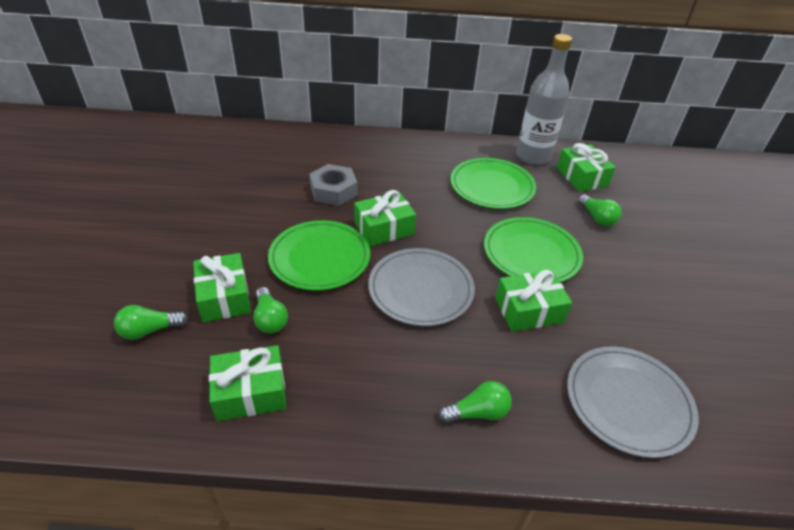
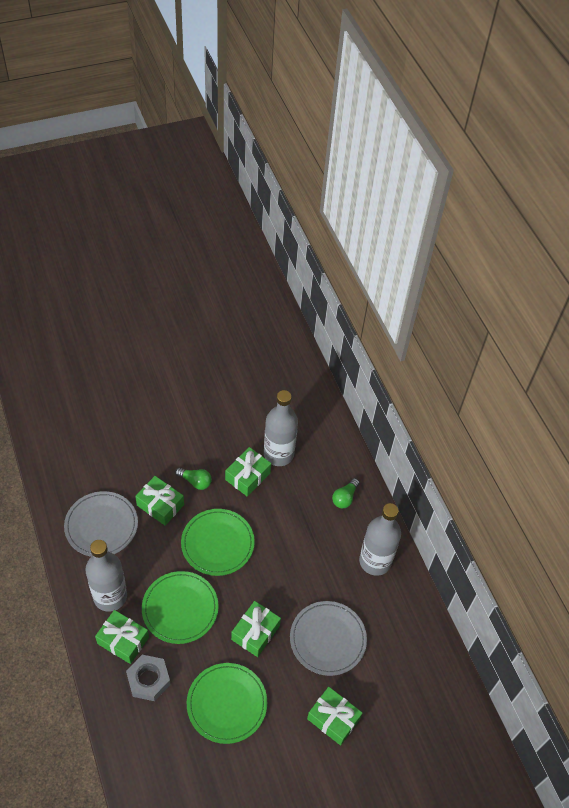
green light bulb: [114,305,188,340] [253,287,288,333] [439,381,512,423] [578,194,622,226] = 4 -> [175,467,212,490] [332,478,360,508] = 2
grey bottle: [516,34,573,165] = 1 -> [85,540,127,612] [264,390,298,466] [359,503,401,576] = 3

